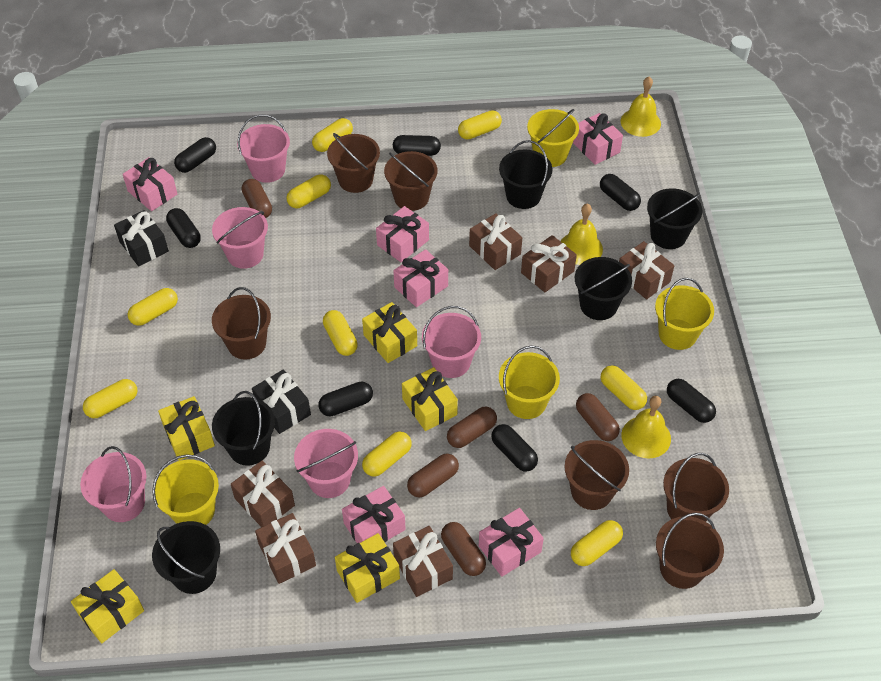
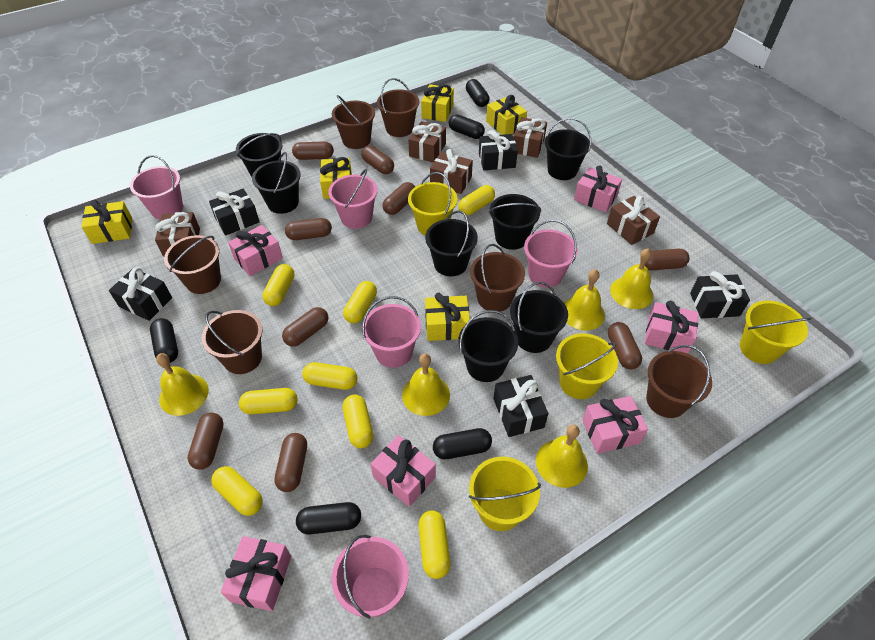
black bucket: [152,521,220,594] [212,391,275,466] [499,140,552,209] [575,257,632,320] [647,188,702,249] = 5 -> [236,133,282,177] [252,152,301,214] [425,210,478,276] [458,310,518,382] [489,194,541,250] [510,282,568,353] [545,118,591,180] = 7
black capsule: [166,208,201,248] [174,137,216,173] [318,382,373,417] [393,135,441,156] [491,424,538,471] [600,174,641,211] [667,379,716,423] = 7 -> [150,318,178,363] [296,502,361,534] [433,428,492,459] [449,114,485,139] [466,79,490,107] = 5
black gift: [114,210,169,267] [252,369,311,434] = 2 -> [109,267,172,321] [209,189,259,236] [479,130,518,170] [493,375,548,437] [690,271,750,318] = 5
brown capsule: [242,179,272,218] [407,454,459,497] [441,522,486,576] [447,407,497,448] [576,393,620,441] = 5 -> [188,413,224,470] [274,433,307,492] [282,307,328,346] [285,218,332,240] [292,141,334,160] [361,146,394,174] [383,182,415,215] [608,322,642,370] [645,249,690,270] = 9
brown gift: [231,461,295,527] [255,513,316,584] [393,526,453,597] [469,213,522,270] [521,235,577,292] [619,241,674,299] = 6 -> [155,212,200,257] [408,121,446,163] [430,149,473,194] [513,117,547,158] [607,196,660,245] = 5
yellow bell: [561,204,603,265] [621,77,661,137] [621,396,671,458] = 3 -> [156,353,209,416] [402,354,450,416] [536,425,588,488] [564,269,605,330] [610,248,653,309] = 5
yellow capsule: [83,379,137,418] [128,288,178,326] [286,174,331,208] [312,118,353,152] [323,310,358,356] [362,431,412,477] [458,110,502,140] [571,520,623,566] [601,365,647,410] = 9 -> [211,466,263,516] [239,388,297,414] [262,264,294,306] [302,362,357,390] [343,281,377,323] [343,394,373,448] [419,510,450,579] [458,185,495,215] = 8

